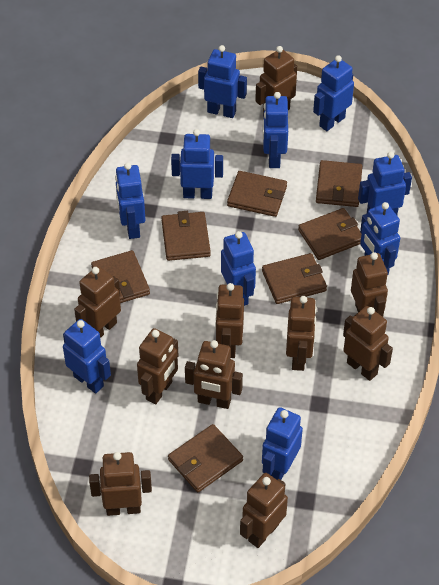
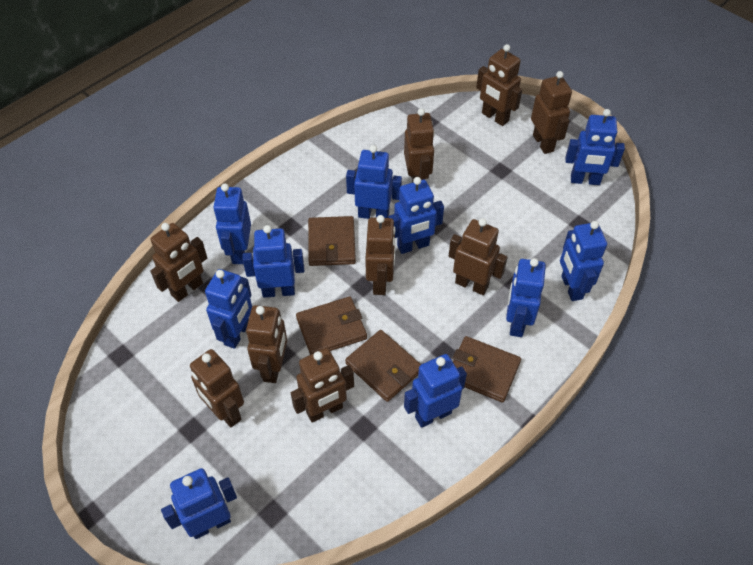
brown robot: [74,266,121,338] [89,452,152,516] [137,328,178,404] [185,340,243,409] [215,283,244,358] [240,473,288,548] [255,46,297,116] [286,296,317,371] [343,306,393,381] [351,252,388,317] = 10 -> [150,223,207,302] [190,349,244,427] [246,305,287,383] [291,348,354,422] [365,215,396,295] [404,108,435,183] [449,218,508,295] [476,44,522,126] [531,71,572,154] = 9
brown wallet: [91,250,150,303] [161,211,211,261] [168,424,243,492] [227,171,287,217] [262,253,327,304] [298,208,361,260] [316,160,362,207] = 7 -> [296,296,367,355] [308,216,356,266] [345,330,421,402] [452,336,521,402] = 4

